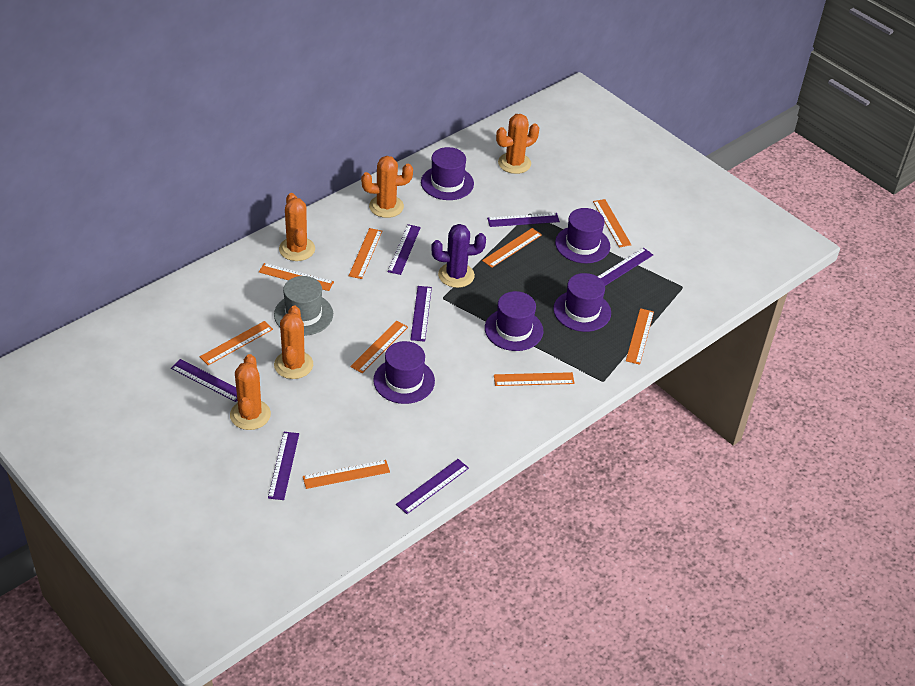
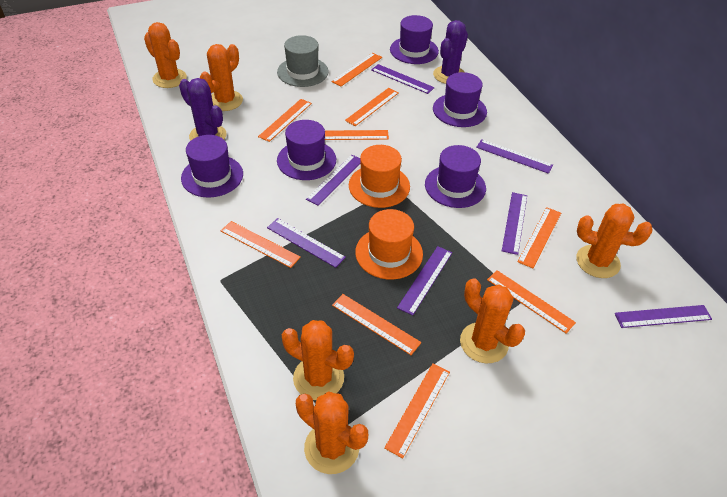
orange cactus: [230,354,271,430] [274,306,313,379] [279,193,315,261] [361,156,413,218] [496,114,539,174] = 5 -> [144,22,187,88] [200,44,243,111] [282,320,354,400] [296,391,368,474] [460,278,525,363] [576,204,652,278] = 6
orange hat: none = 0 -> [349,145,410,208] [355,209,423,279] = 2
purple cactus: [431,224,486,288] = 1 -> [179,78,227,141] [433,20,468,84] = 2

